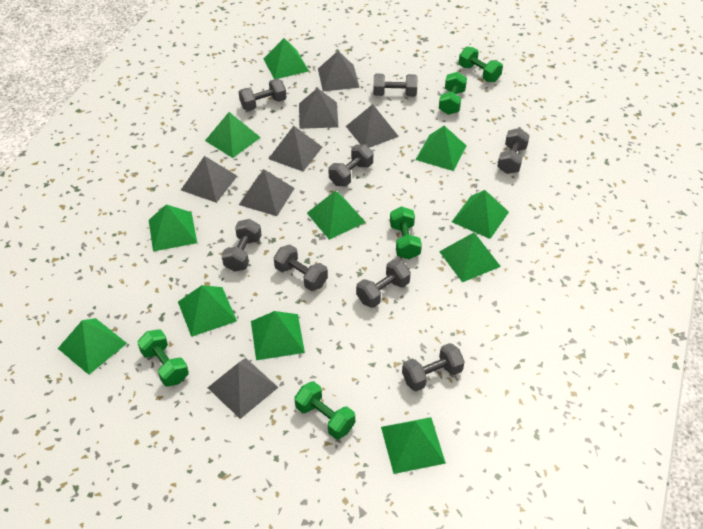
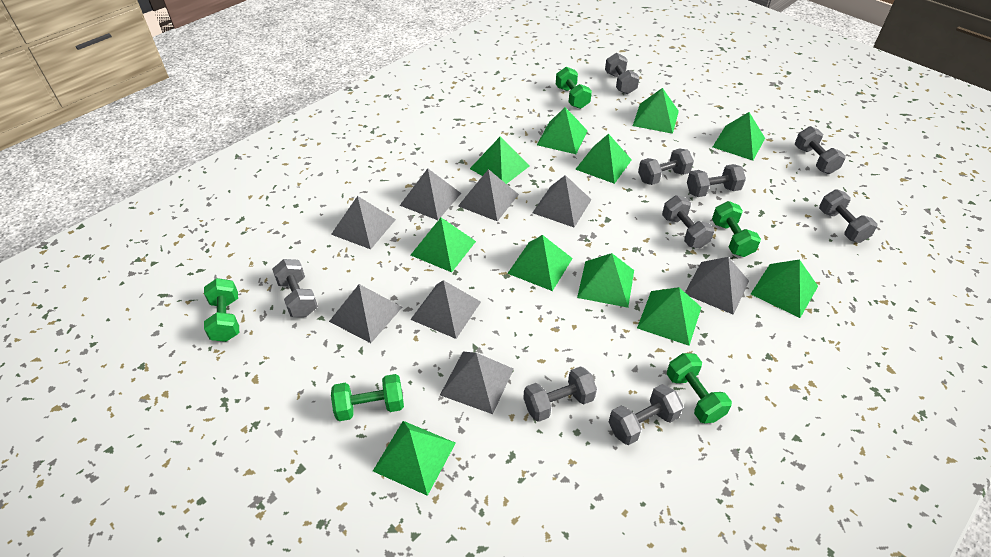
grey dumbbell: [222,219,262,272] [239,79,287,111] [274,245,328,291] [329,144,373,186] [356,259,411,308] [373,74,418,97] [402,343,465,391] [497,128,530,174] = 8 -> [272,259,318,317] [523,366,597,422] [605,53,640,94] [609,384,683,445] [638,148,694,185] [662,195,714,248] [687,164,746,197] [795,126,846,174] [819,189,878,243] = 9
grey pyramid: [181,156,237,203] [208,358,279,419] [239,170,295,216] [268,126,322,171] [299,88,338,129] [318,51,360,91] [346,104,399,148] = 7 -> [329,284,402,343] [331,196,396,249] [399,168,461,220] [410,280,481,339] [440,352,514,414] [458,169,519,221] [532,175,592,227] [685,257,749,315] = 8

